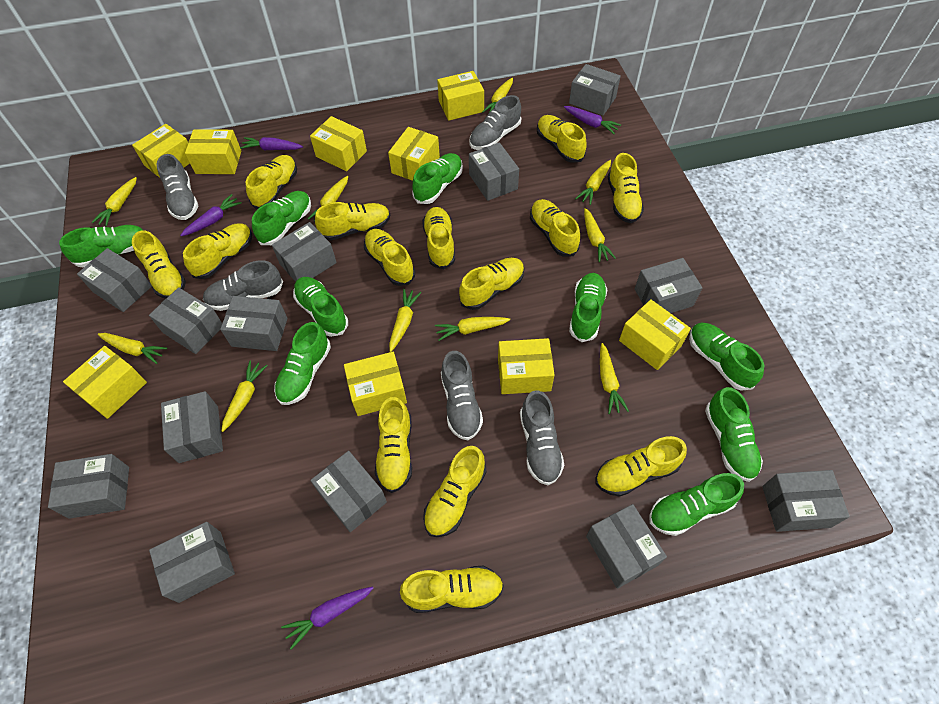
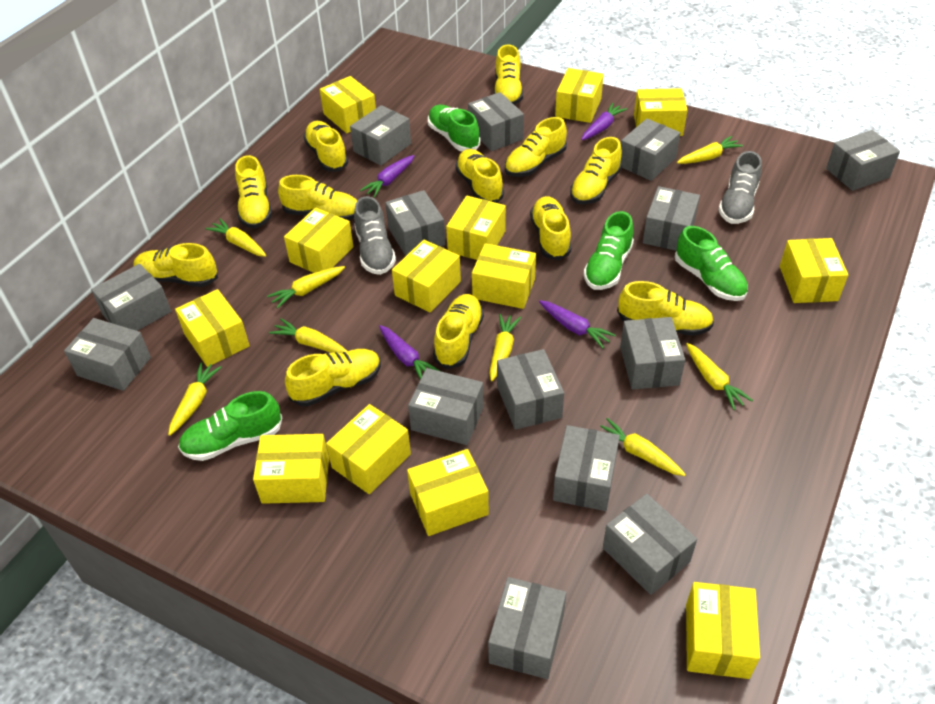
green shoe: [59,225,144,267] [252,191,311,245] [274,322,331,405] [293,277,348,337] [412,153,463,204] [569,273,607,342] [649,473,744,536] [689,323,765,391] [705,387,763,482] = 9 -> [178,391,282,461] [428,105,480,152] [583,211,634,290] [675,226,748,301] = 4
grey box: [48,454,129,519] [77,248,152,312] [149,287,222,354] [149,522,235,603] [161,391,223,463] [220,296,288,351] [272,222,337,282] [310,451,387,532] [469,142,519,201] [569,64,621,116] [586,504,667,589] [635,258,702,313] [762,470,850,532] = 13 -> [64,318,151,391] [91,264,171,331] [350,105,411,165] [385,190,445,256] [408,368,484,445] [468,92,524,151] [488,577,566,679] [497,349,564,430] [553,425,620,511] [603,494,697,595] [620,317,685,389] [621,119,680,181] [643,186,700,251] [826,130,900,191] = 14
grey shoe: [157,154,199,220] [203,260,283,311] [441,351,483,440] [470,95,521,150] [520,390,564,485] = 5 -> [354,196,396,275] [718,151,762,224] = 2
yellow box: [63,346,147,419] [132,124,190,178] [185,129,241,174] [310,116,367,171] [344,352,407,416] [388,127,440,181] [437,71,484,121] [498,338,554,394] [619,299,691,370] = 9 -> [175,289,250,367] [253,434,329,504] [284,207,354,273] [320,76,376,133] [326,404,411,494] [392,240,461,313] [407,449,489,536] [446,196,506,260] [472,243,536,309] [555,68,604,123] [634,88,688,136] [686,582,760,679] [780,238,848,303] = 13
yellow carrot: [92,177,137,226] [98,333,167,364] [221,360,268,432] [308,176,348,220] [389,289,421,352] [435,317,510,341] [482,78,513,113] [575,160,611,205] [584,208,616,262] [600,343,629,414] = 10 -> [168,362,221,436] [205,218,266,257] [267,266,345,309] [269,318,347,353] [489,314,521,382] [600,418,686,476] [677,136,743,164] [686,343,753,410] = 8
yellow shoe: [132,230,186,299] [183,223,252,279] [246,155,297,209] [315,202,390,241] [364,229,415,286] [375,397,412,493] [400,566,504,613] [422,207,455,269] [423,446,486,537] [459,258,524,310] [530,199,580,256] [537,115,587,163] [596,436,687,497] [608,153,644,223] = 14 -> [134,243,218,287] [235,155,272,229] [278,175,357,221] [285,349,381,406] [303,121,348,171] [433,294,484,369] [455,149,504,203] [494,44,523,105] [505,117,567,177] [530,196,571,261] [570,137,622,205] [617,281,714,336] = 12

